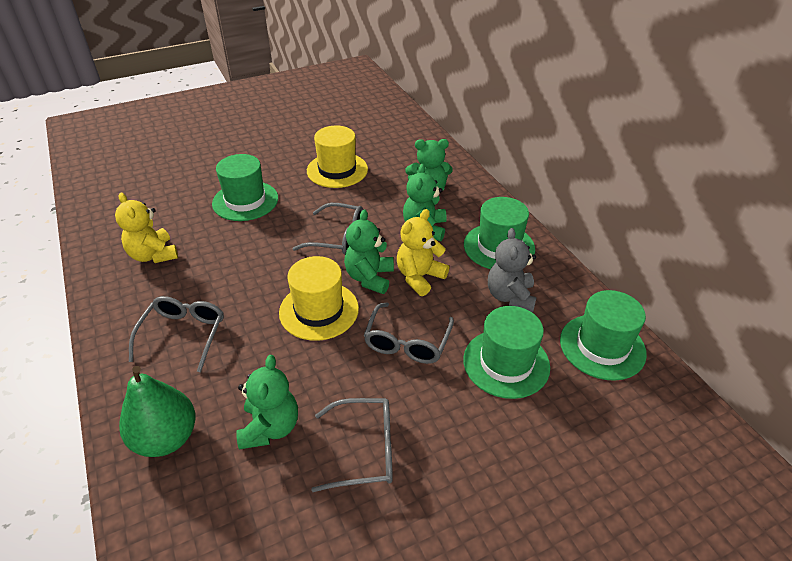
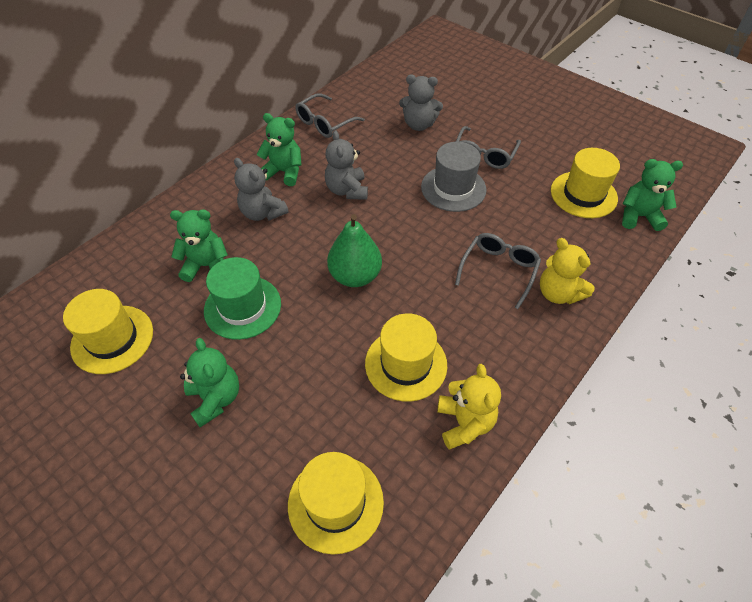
green hat: [212,154,278,221] [463,306,550,399] [464,197,535,269] [560,290,647,381] = 4 -> [204,257,281,340] = 1
grey glasses: [129,296,224,372] [292,203,363,255] [311,398,393,492] [364,303,454,364] = 4 -> [295,93,365,138] [455,233,541,309] [456,126,521,169] = 3
grey hat: none = 0 -> [421,142,487,212] = 1
grey teddy bear: [488,228,537,312] = 1 -> [234,158,288,221] [325,130,368,200] [399,75,443,131] = 3
yellow hat: [279,256,359,341] [307,125,368,188] = 2 -> [63,289,153,374] [288,452,384,555] [365,313,447,402] [551,148,620,218] = 4

